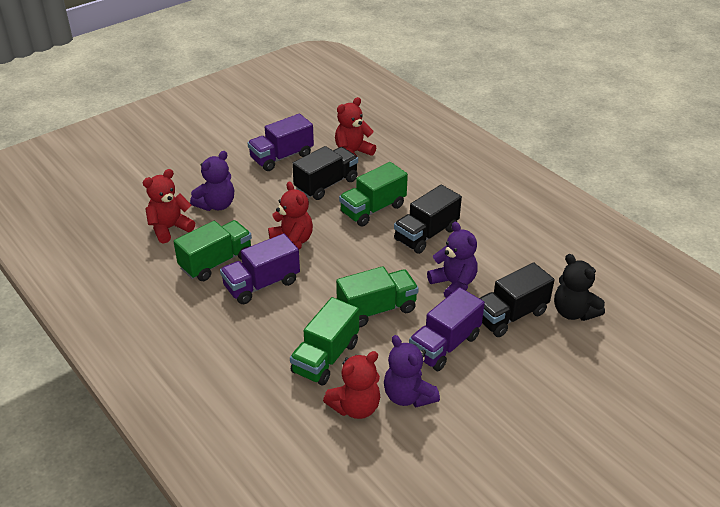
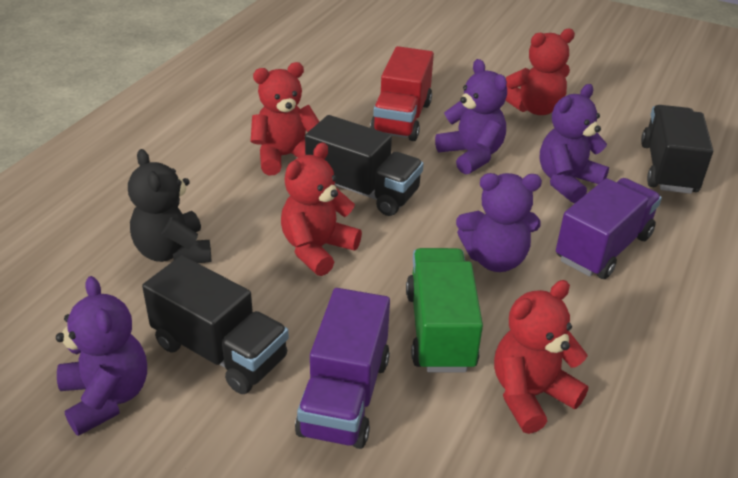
green truck: [174,220,252,281] [290,297,359,386] [336,266,419,328] [339,162,408,227] = 4 -> [406,248,483,372] = 1
purple teddy bear: [190,151,234,211] [384,335,440,407] [427,222,478,298] = 3 -> [56,276,147,436] [435,59,507,175] [456,173,542,272] [540,84,609,203] = 4
purple truck: [220,234,300,304] [248,114,314,171] [409,287,485,371] = 3 -> [295,288,390,449] [556,178,662,279] = 2
red truck: none = 0 -> [370,46,434,141] = 1

